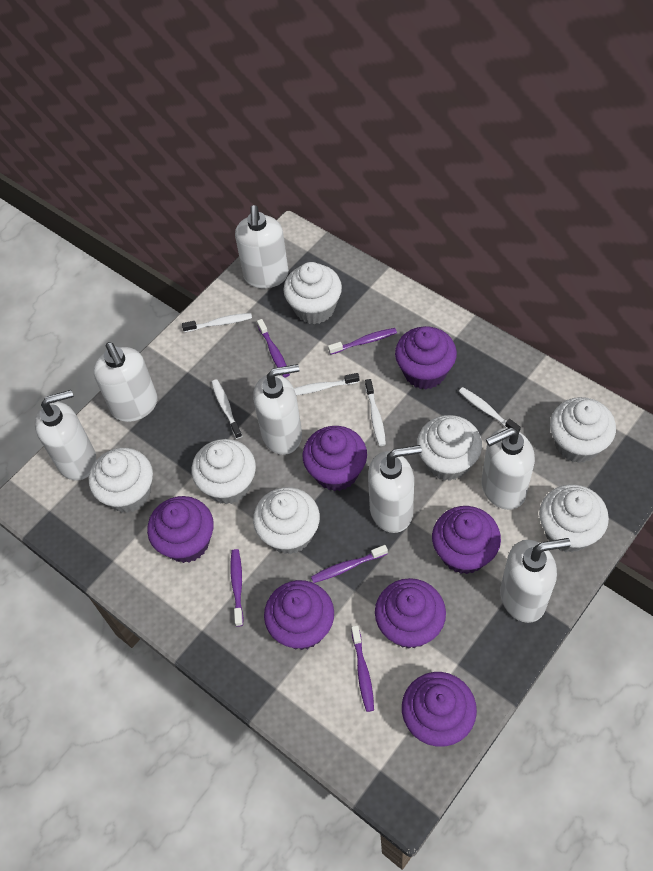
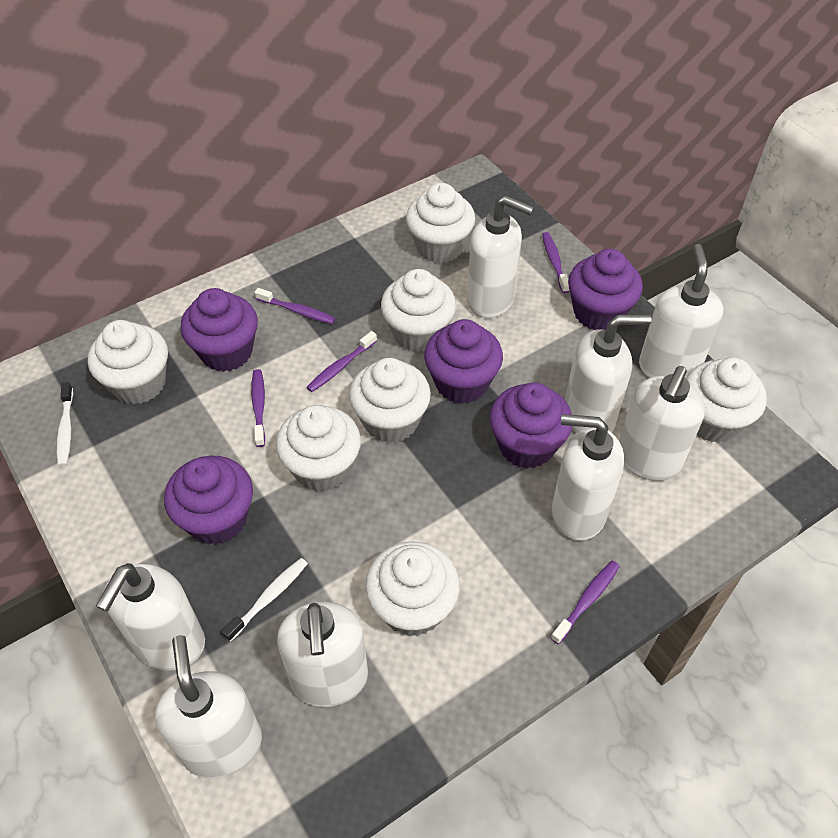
purple cupcake: [147,496,214,563] [264,580,334,650] [303,426,367,491] [375,578,446,649] [395,326,457,390] [402,672,477,747] [432,506,501,574] = 7 -> [164,456,253,545] [180,288,258,372] [424,319,503,404] [490,382,572,468] [568,249,643,330] = 5
white soap dispenser: [35,390,96,481] [94,342,158,422] [235,205,289,288] [253,364,302,455] [368,445,422,533] [482,427,535,510] [500,538,571,623] = 7 -> [96,563,205,671] [155,635,262,779] [277,602,368,707] [467,195,534,318] [552,414,624,541] [565,314,652,433] [619,366,705,481] [639,244,723,378] = 8
white toothbrush: [182,313,252,332] [211,379,242,439] [294,373,359,395] [365,379,386,446] [459,387,521,432] = 5 -> [57,382,73,466] [222,558,308,642] = 2

